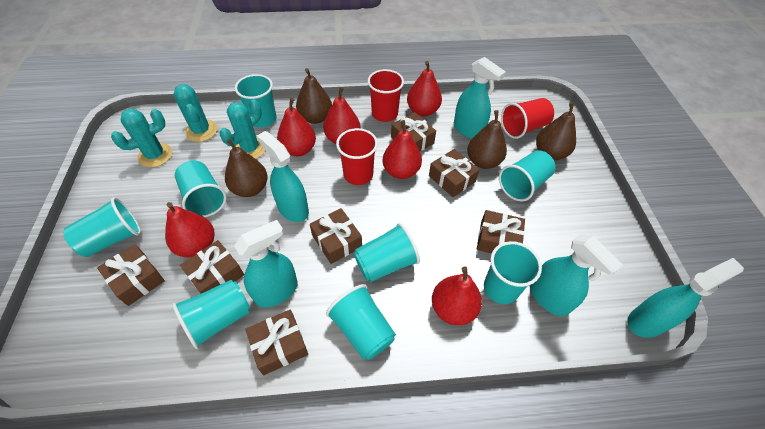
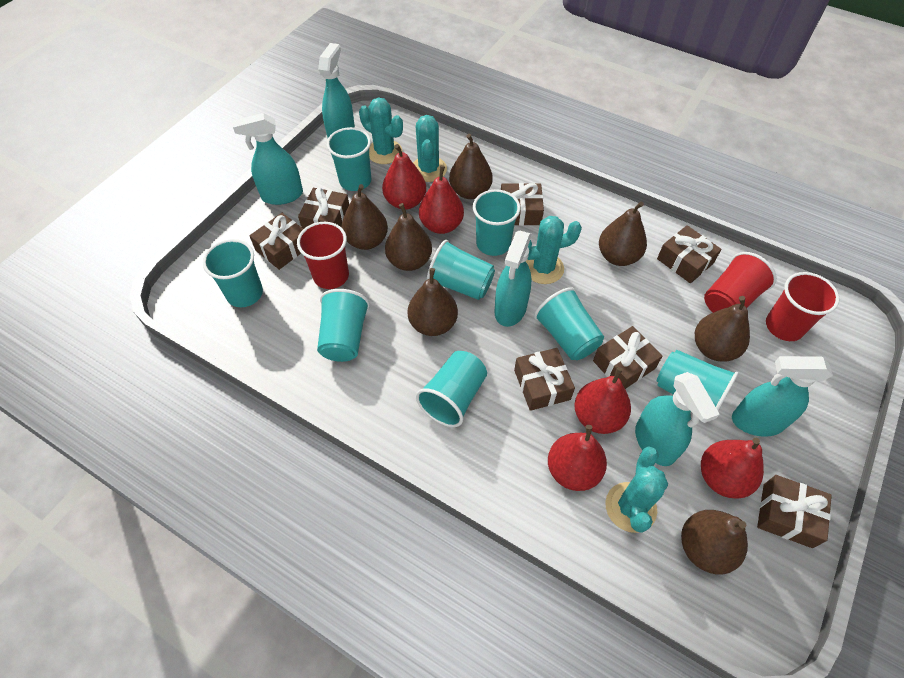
brown pear: [225,139,268,197] [296,68,332,124] [467,110,507,169] [536,102,576,160] = 4 -> [341,184,388,250] [385,203,432,271] [407,268,458,336] [449,134,493,199] [599,201,647,266] [681,510,748,575] [695,296,750,362] = 7
red pear: [165,202,215,257] [277,98,316,156] [323,87,361,144] [383,120,422,179] [407,61,442,116] [432,267,482,325] = 6 -> [382,144,426,210] [419,165,464,234] [548,425,607,491] [574,367,631,434] [701,438,764,499] = 5
turquoise cactus: [111,108,172,168] [173,84,217,142] [220,99,266,159] = 3 -> [359,97,403,164] [413,115,447,182] [526,216,582,284] [605,446,668,533] = 4

